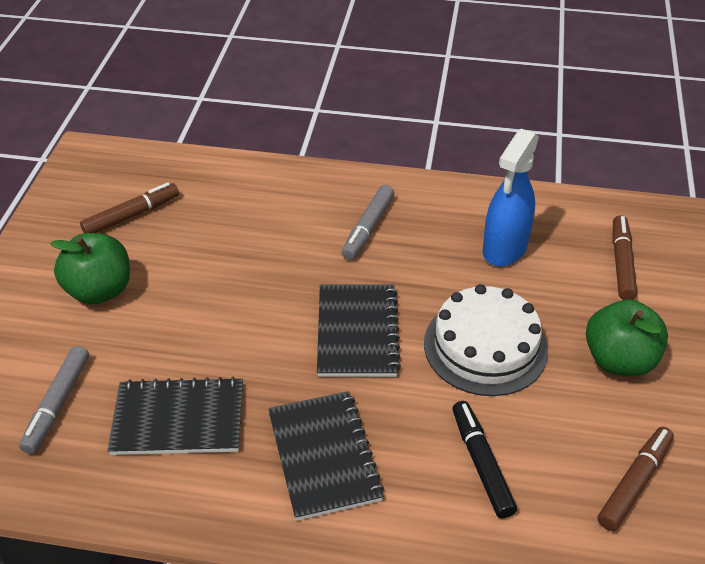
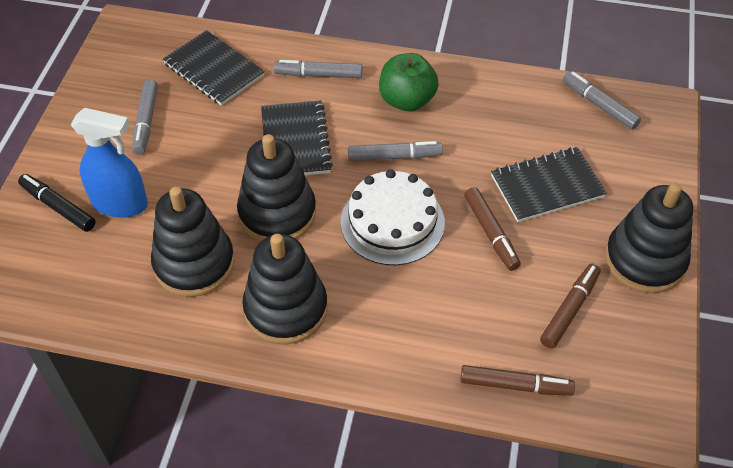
black stacking toy: none = 0 -> [151,187,235,297] [237,134,316,242] [242,234,328,344] [605,183,693,293] = 4
green apple: [50,233,130,304] [586,300,668,376] = 2 -> [379,53,439,111] = 1
grey marker: [19,346,89,454] [342,185,394,260] = 2 -> [132,79,158,155] [274,60,362,78] [348,141,443,161] [563,71,641,130] = 4

